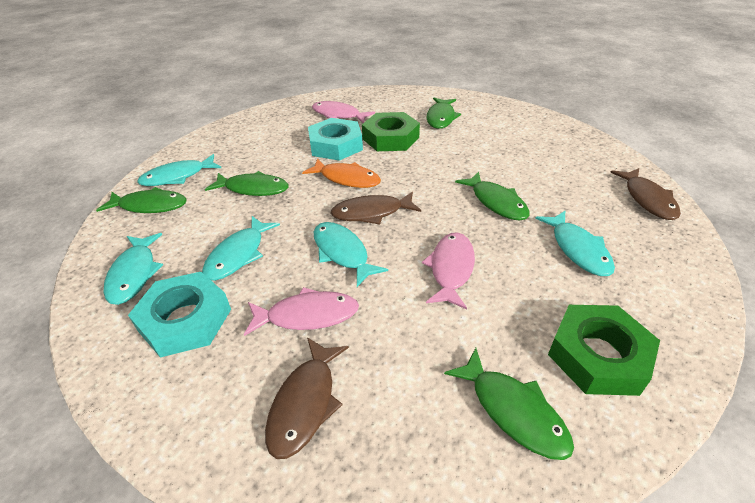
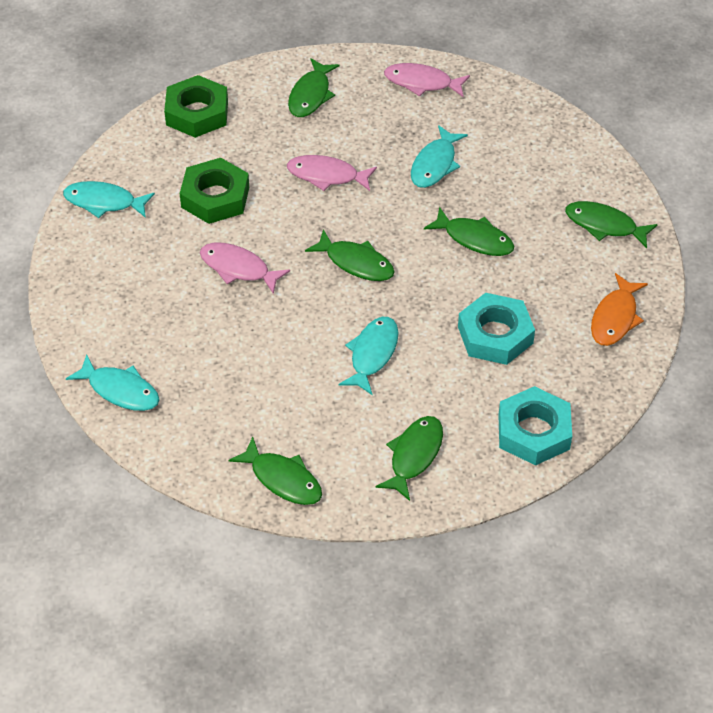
brown fish: [265,337,349,459] [331,192,421,225] [610,168,681,220] = 3 -> none = 0
green fish: [96,187,186,213] [205,171,289,196] [426,98,461,129] [444,348,574,460] [455,172,530,220] = 5 -> [228,437,322,505] [288,58,340,117] [305,229,395,281] [375,416,443,501] [424,207,514,256] [565,201,658,248] = 6
turquoise fish: [104,233,163,305] [137,154,221,186] [202,216,280,281] [314,222,388,287] [535,211,615,276] = 5 -> [63,181,155,218] [66,355,159,411] [339,317,398,396] [411,125,468,188] = 4

